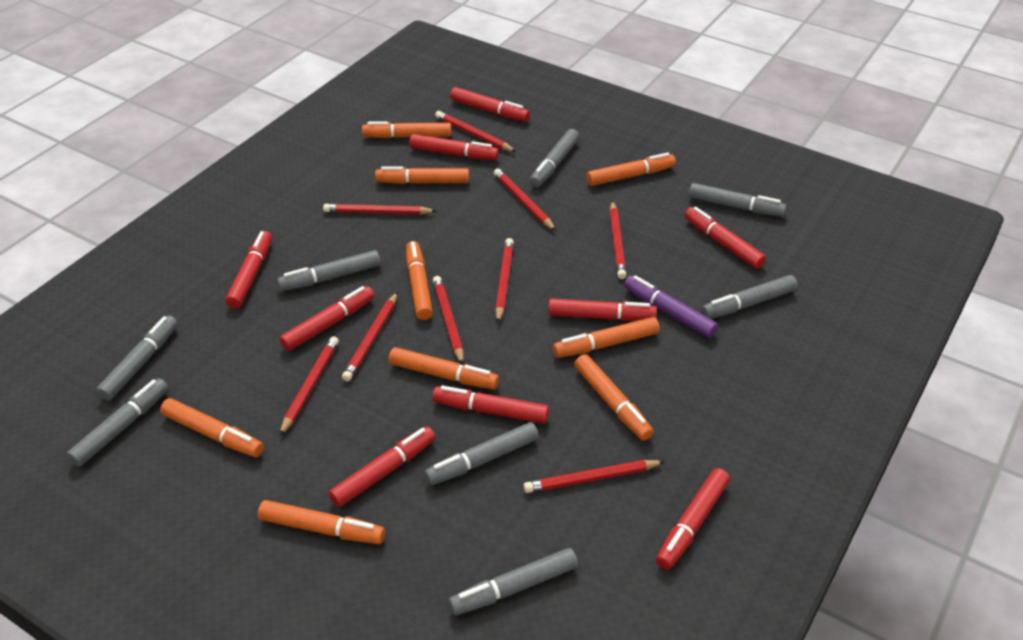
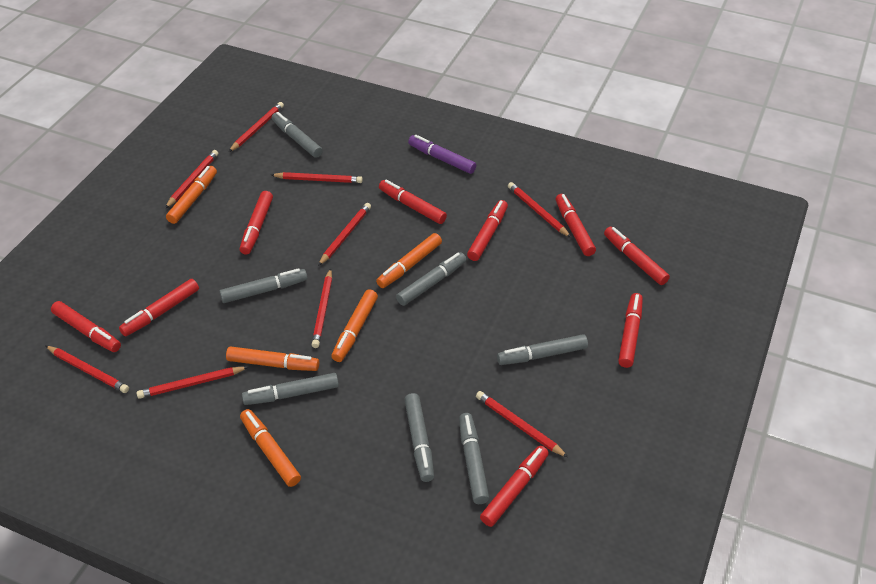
grey marker: [67,378,168,467] [96,315,178,401] [277,250,381,291] [424,422,539,485] [449,548,578,615] [530,129,579,187] [689,183,787,217] [701,275,798,319] = 8 -> [220,268,307,303] [242,373,339,405] [272,112,323,158] [396,252,466,306] [404,393,434,482] [459,413,489,504] [497,334,588,365] = 7
orange marker: [160,398,264,457] [258,500,385,544] [362,121,452,138] [375,166,469,184] [389,347,499,390] [406,241,433,320] [553,317,660,358] [574,354,654,441] [587,153,676,186] = 9 -> [166,166,217,224] [226,346,319,371] [240,409,301,487] [331,289,378,362] [376,233,442,288] = 5

